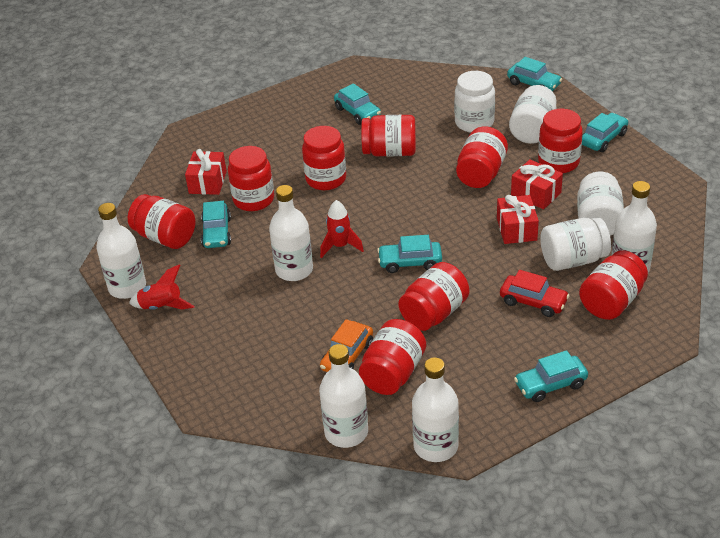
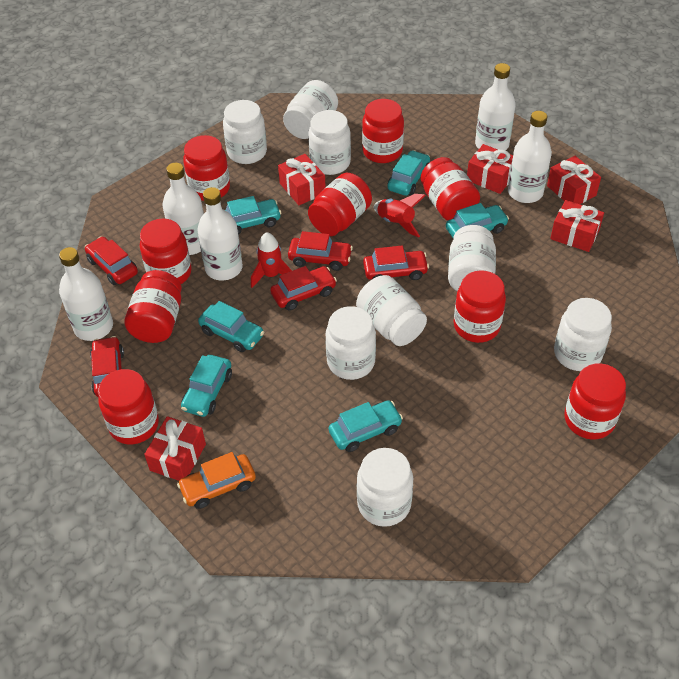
red car: [500,270,570,317] = 1 -> [85,237,138,285] [90,336,124,397] [270,266,337,311] [288,231,353,271] [363,246,429,280] = 5
red gift: [185,149,227,195] [497,195,539,244] [511,159,563,209] = 3 -> [144,416,206,481] [278,154,326,205] [467,144,513,194] [547,156,601,204] [550,200,604,252] = 5
white jar: [454,71,495,133] [509,85,557,144] [540,217,611,271] [577,172,624,236] = 4 -> [223,100,267,164] [283,80,338,139] [308,110,351,175] [326,306,376,380] [356,275,427,346] [357,448,413,527] [448,225,496,291] [554,298,612,371] = 8

